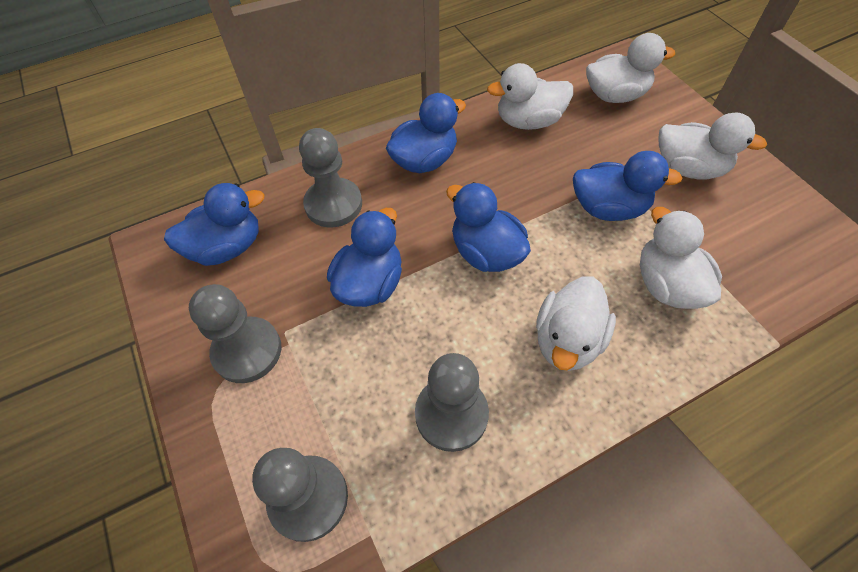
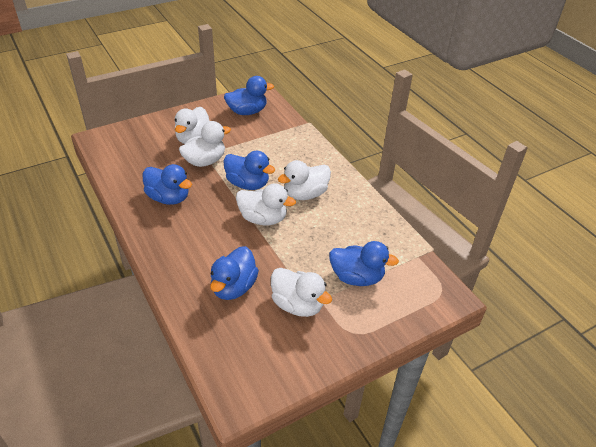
grey pawn: [189,284,281,383] [252,448,348,542] [299,128,362,227] [415,353,489,452] = 4 -> none = 0

